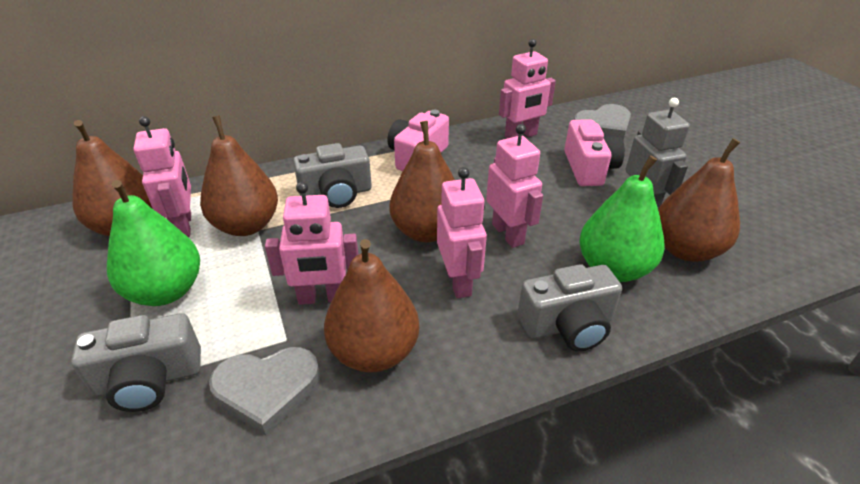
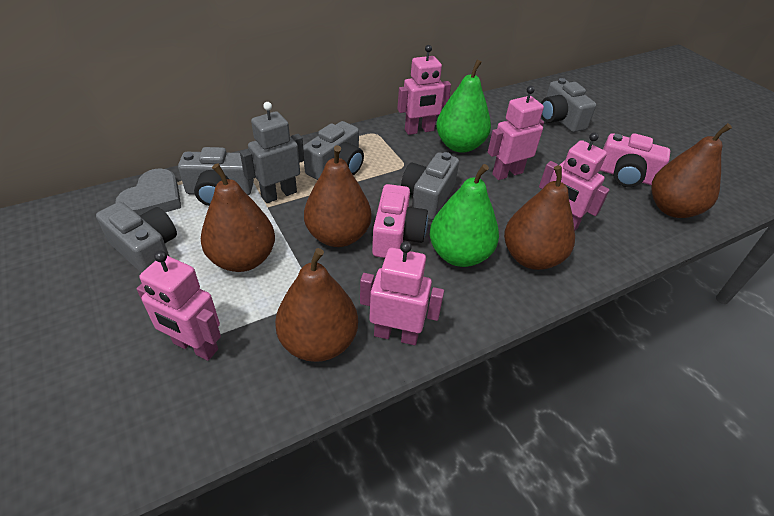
grey camera: [71,313,201,412] [293,143,372,208] [517,264,622,351] = 3 -> [96,202,177,273] [178,147,254,206] [303,121,364,180] [401,152,459,220] [541,78,596,132] = 5
grey heart: [209,347,320,436] [574,104,631,140] = 2 -> [115,168,181,216] = 1

